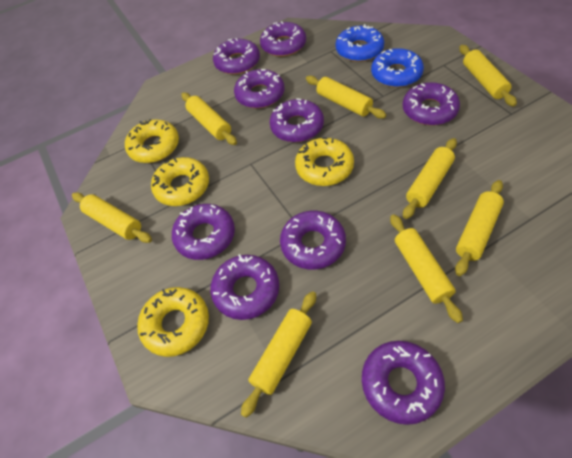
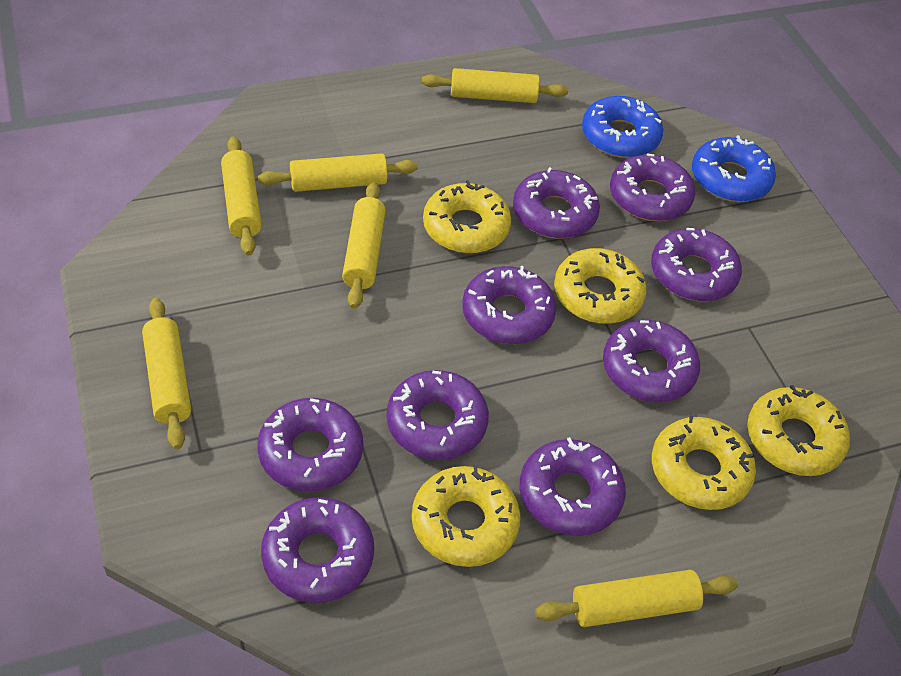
yellow donut: [125,119,179,163] [137,287,209,357] [151,157,209,206] [295,137,354,186] = 4 -> [412,466,521,567] [423,180,512,253] [554,248,647,324] [652,415,756,510] [747,385,850,476] = 5
yellow rolling pin: [72,192,152,243] [181,92,237,145] [241,291,316,418] [306,76,386,119] [390,214,463,323] [403,138,457,219] [455,180,504,276] [459,45,517,107] = 8 -> [142,298,191,449] [221,136,262,255] [258,153,418,192] [342,182,386,309] [422,68,568,103] [535,570,738,627] = 6

